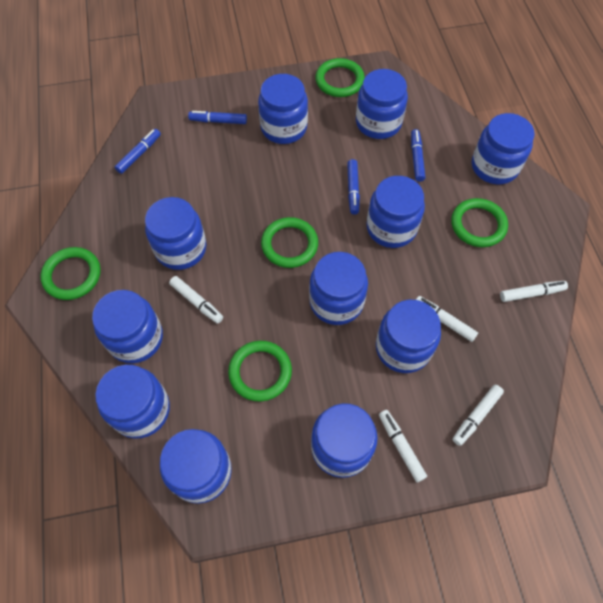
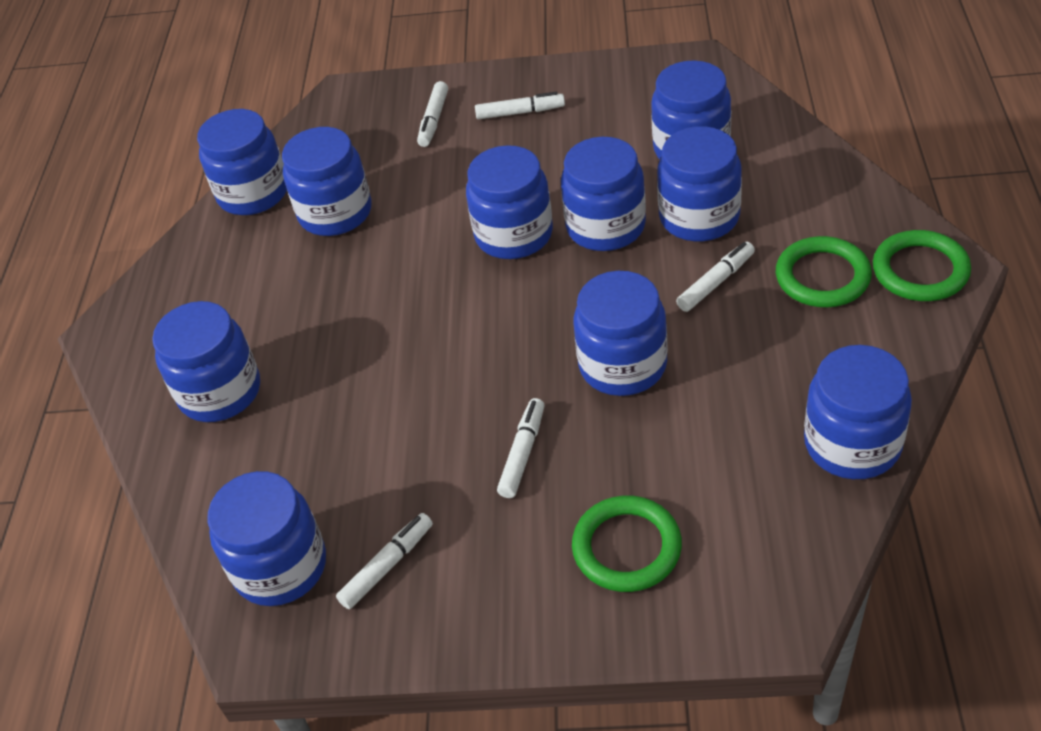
blue jar: [92,290,163,363] [95,365,170,439] [145,197,206,270] [160,429,232,504] [258,74,308,144] [309,252,368,325] [311,403,378,478] [356,69,408,139] [366,176,425,248] [376,300,441,373] [472,113,535,184] = 11 -> [152,301,260,422] [197,109,287,215] [208,471,326,606] [282,127,372,236] [466,145,553,259] [561,137,646,251] [573,271,668,396] [651,60,731,159] [657,126,742,241] [804,345,912,479] = 10
blue marker: [115,129,161,174] [188,111,247,124] [347,159,360,215] [411,129,425,182] = 4 -> none = 0
green ring: [40,247,101,300] [228,341,292,401] [261,217,318,268] [315,58,365,97] [451,198,508,247] = 5 -> [572,495,682,592] [776,236,872,307] [873,230,971,301] = 3

